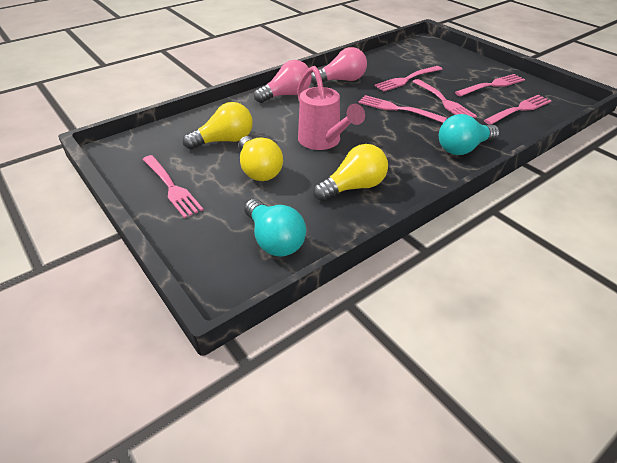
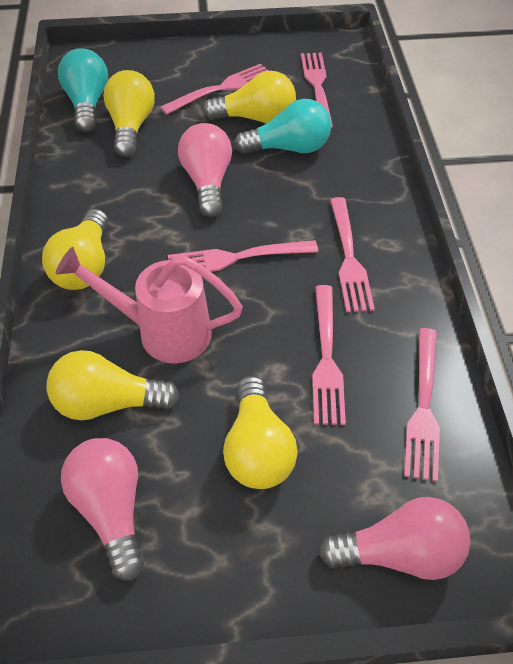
pink light bulb: [254,60,312,103] [311,47,367,85] = 2 -> [61,438,144,581] [178,123,232,217] [319,497,471,580] = 3
yellow light bulb: [183,102,253,150] [239,136,283,181] [313,144,388,201] = 3 -> [42,209,108,290] [47,350,180,420] [103,70,155,157] [203,71,296,124] [223,376,298,489] = 5

